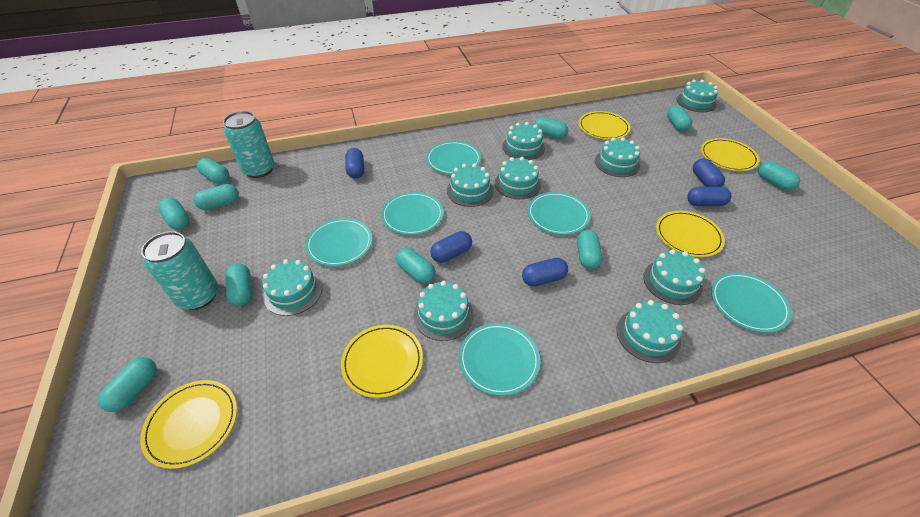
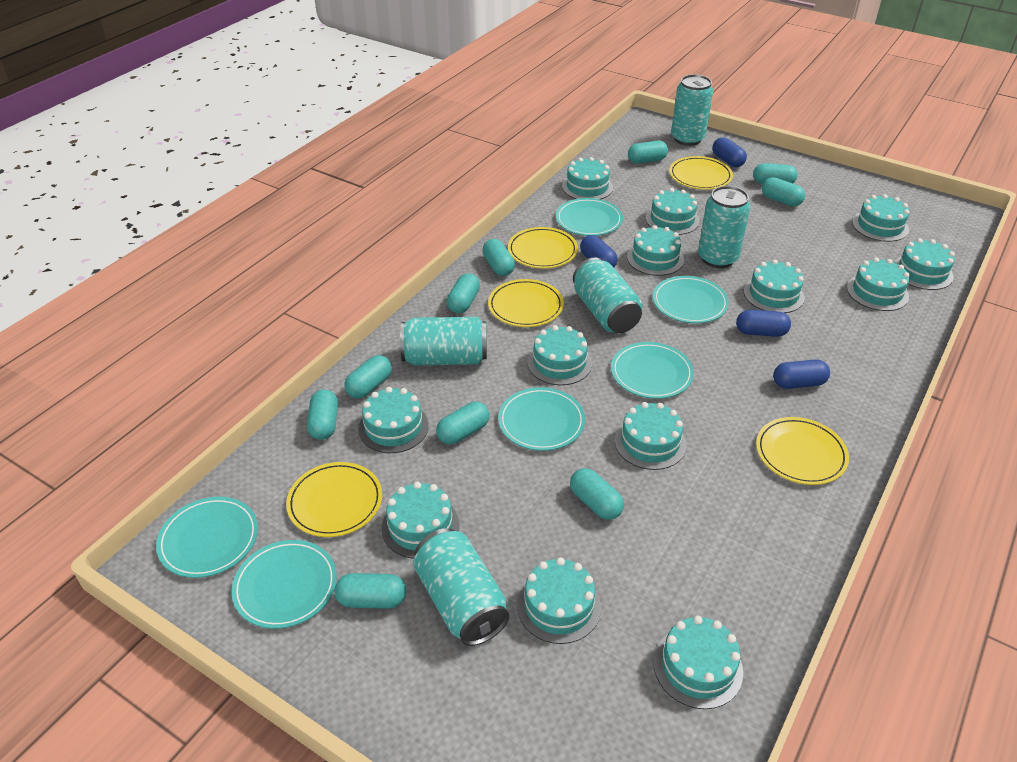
blue capsule: [345,148,364,179] [430,231,472,263] [522,258,568,287] [687,187,731,206] [693,158,725,187] = 5 -> [580,235,618,267] [712,137,747,167] [736,310,791,337] [773,359,830,389] = 4
turquoise cake: [262,259,323,316] [414,281,473,341] [447,163,494,207] [495,157,541,199] [502,122,545,160] [595,137,640,177] [617,300,683,363] [643,249,705,305] [677,80,718,112] = 9 -> [358,387,429,453] [382,482,460,559] [517,557,601,644] [527,325,592,385] [562,157,613,199] [615,402,686,470] [627,225,684,276] [645,188,700,235] [653,616,743,709] [744,260,805,313] [847,257,910,311] [852,194,910,242] [894,238,955,290] = 13
turquoise can: [141,231,218,310] [223,111,275,178] = 2 -> [400,317,487,366] [413,528,509,646] [573,258,643,333] [671,74,713,146] [698,186,750,268] = 5

